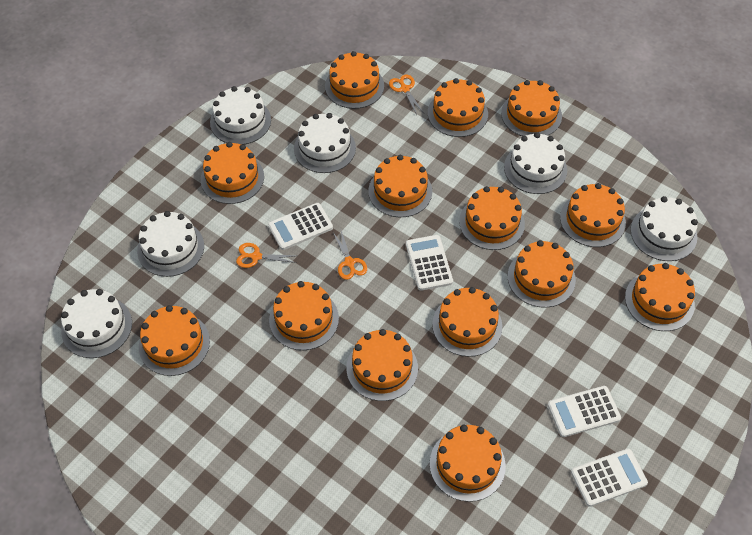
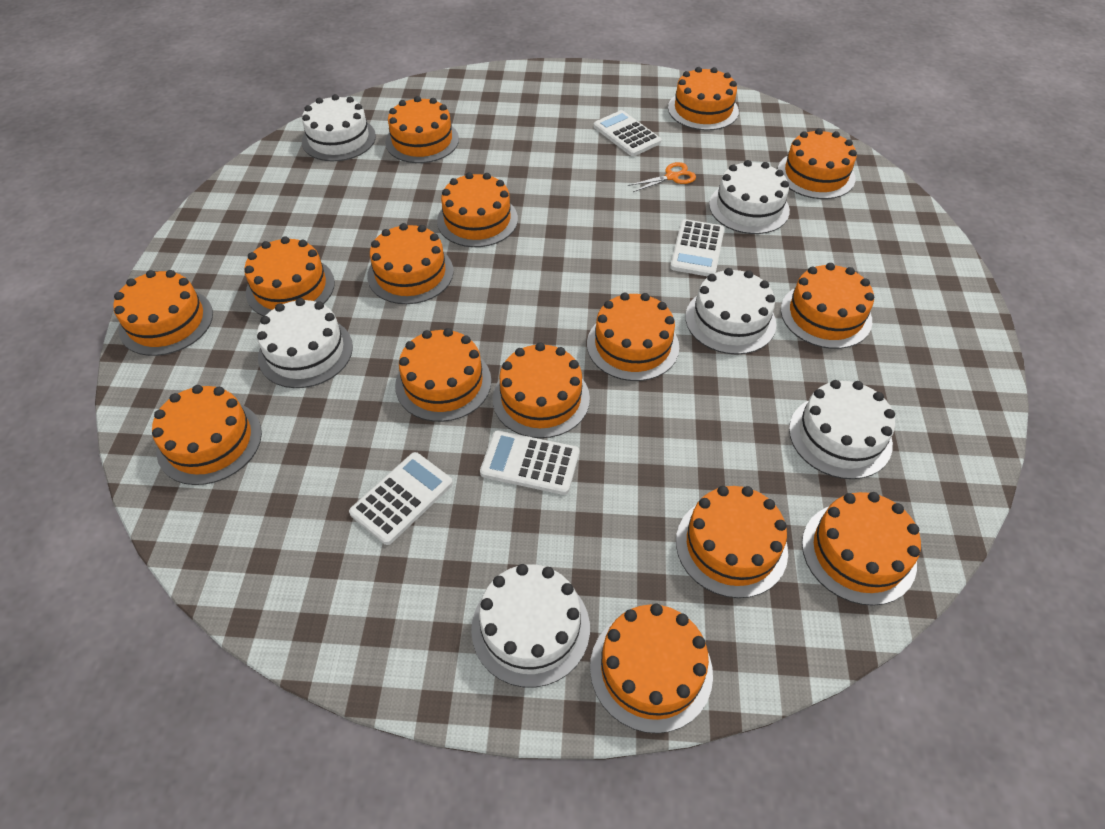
orange cake: [139,305,210,376] [201,142,264,204] [269,281,339,350] [325,51,384,109] [346,329,418,401] [368,155,432,217] [428,78,488,137] [430,425,506,502] [432,287,502,357] [459,186,525,250] [501,80,562,136] [508,240,576,308] [560,183,626,247] [625,263,695,331] = 14 -> [113,270,213,356] [152,385,262,485] [244,236,335,316] [367,223,454,304] [385,96,459,163] [395,328,491,422] [437,172,518,247] [493,343,590,438] [587,293,679,381] [590,604,713,734] [668,67,739,130] [676,486,788,598] [778,128,857,199] [781,263,874,349] [802,492,921,606] = 15
orange scissors: [236,243,297,268] [332,231,367,280] [389,75,424,115] = 3 -> [628,162,696,192] = 1

